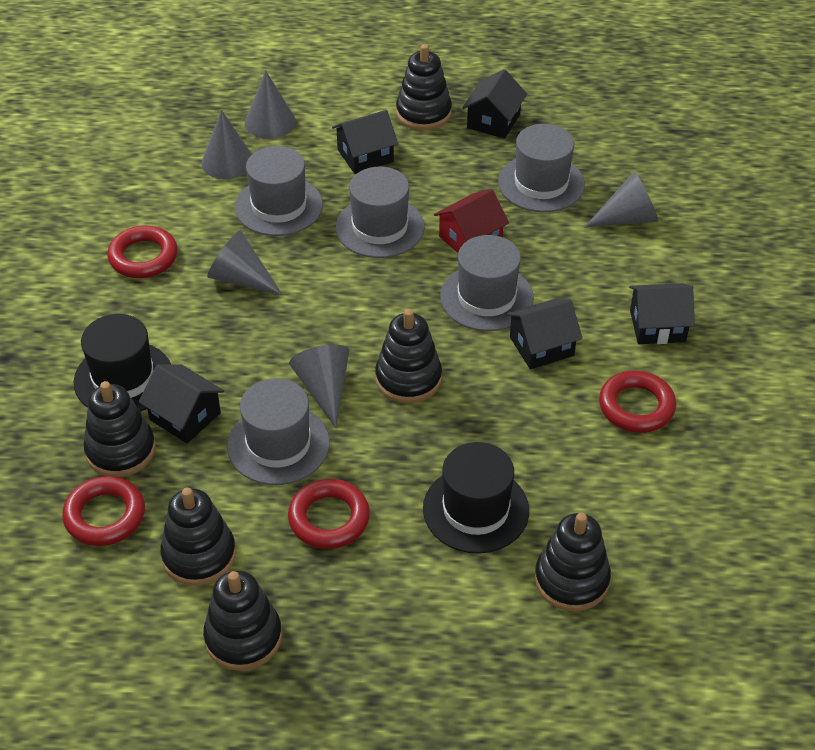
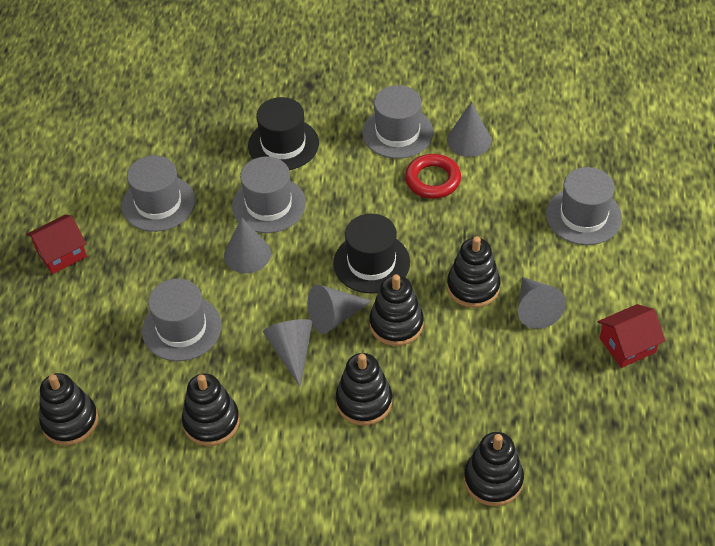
black house: [139,364,224,443] [332,110,398,174] [462,69,527,139] [506,299,583,369] [629,283,695,344] = 5 -> none = 0
red house: [434,189,509,253] = 1 -> [26,215,87,274] [598,304,665,368] = 2
red ring: [62,476,145,546] [107,225,178,278] [288,479,370,549] [599,370,676,433] = 4 -> [405,154,461,199] = 1

